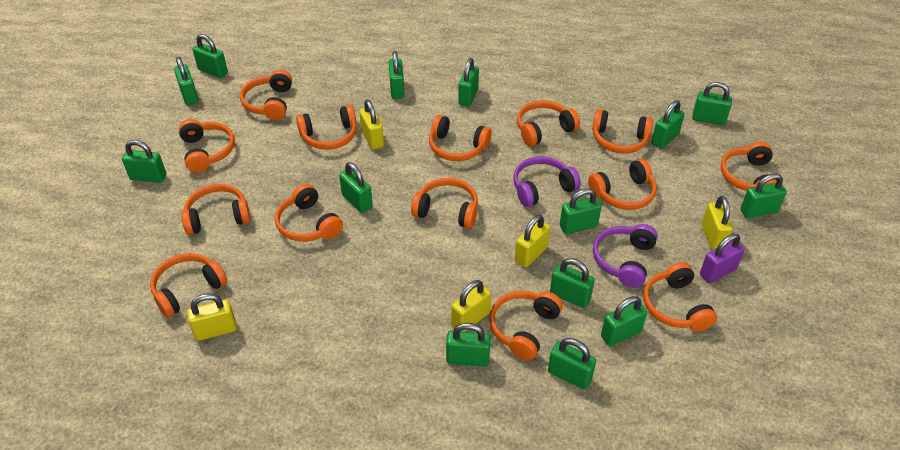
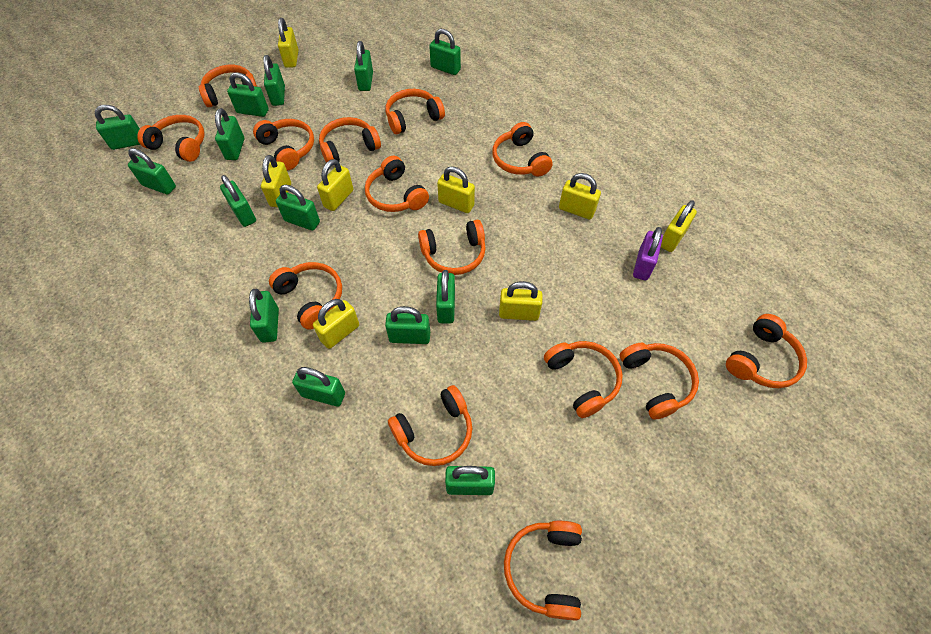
purple headphones: [513,156,581,207] [593,224,658,288] = 2 -> none = 0
yellow padlock: [187,293,237,341] [359,100,384,150] [451,280,491,332] [515,215,550,267] [702,196,733,250] = 5 -> [261,155,291,207] [278,18,298,68] [313,299,359,349] [317,159,353,211] [437,166,475,213] [499,281,543,321] [559,173,601,220] [661,200,697,252] = 8

